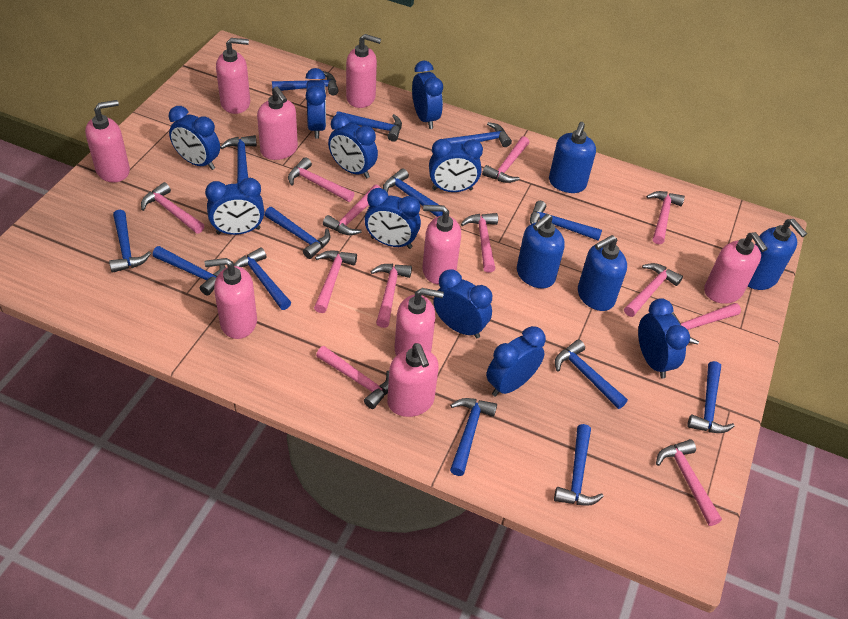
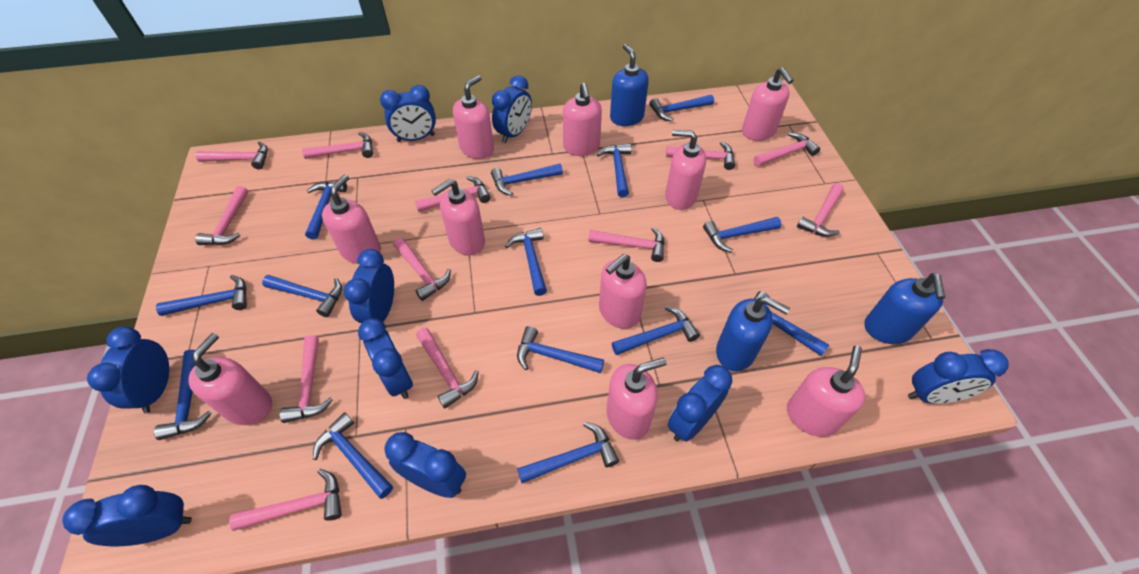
blue clock: [169,106,220,170] [205,178,264,235] [306,68,326,139] [328,114,378,179] [365,188,421,249] [412,61,443,129] [429,139,483,192] [434,269,492,338] [486,326,546,397] [638,298,690,379] = 10 -> [62,485,192,547] [87,327,169,414] [344,249,394,323] [358,318,413,399] [380,85,436,142] [384,432,466,498] [492,75,532,143] [668,365,732,442] [908,349,1008,404] = 9
blue soap dispenser: [517,214,565,289] [549,122,596,193] [578,235,627,311] [748,219,807,290] = 4 -> [610,44,649,126] [716,296,790,371] [865,273,945,344] = 3
pink soap dispenser: [85,100,130,183] [205,258,257,339] [216,38,250,114] [257,86,298,160] [346,34,381,108] [387,343,439,417] [395,288,444,356] [422,205,461,284] [704,232,768,304] = 9 -> [188,333,272,425] [322,174,381,264] [431,179,485,255] [453,75,494,159] [563,83,602,156] [599,254,647,329] [607,358,667,440] [665,130,706,210] [742,67,794,141] [787,345,865,437] = 10

